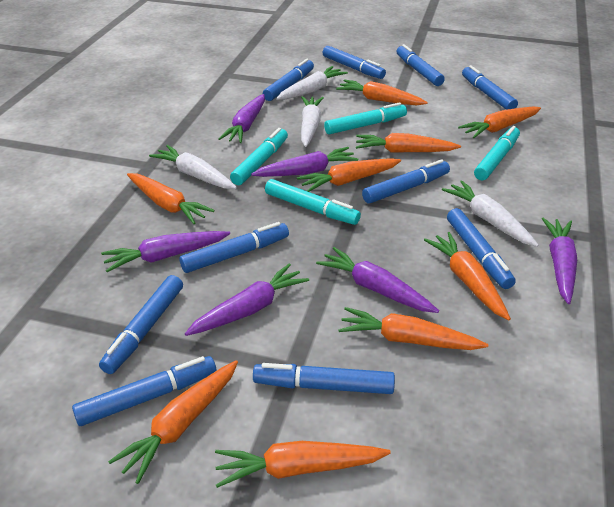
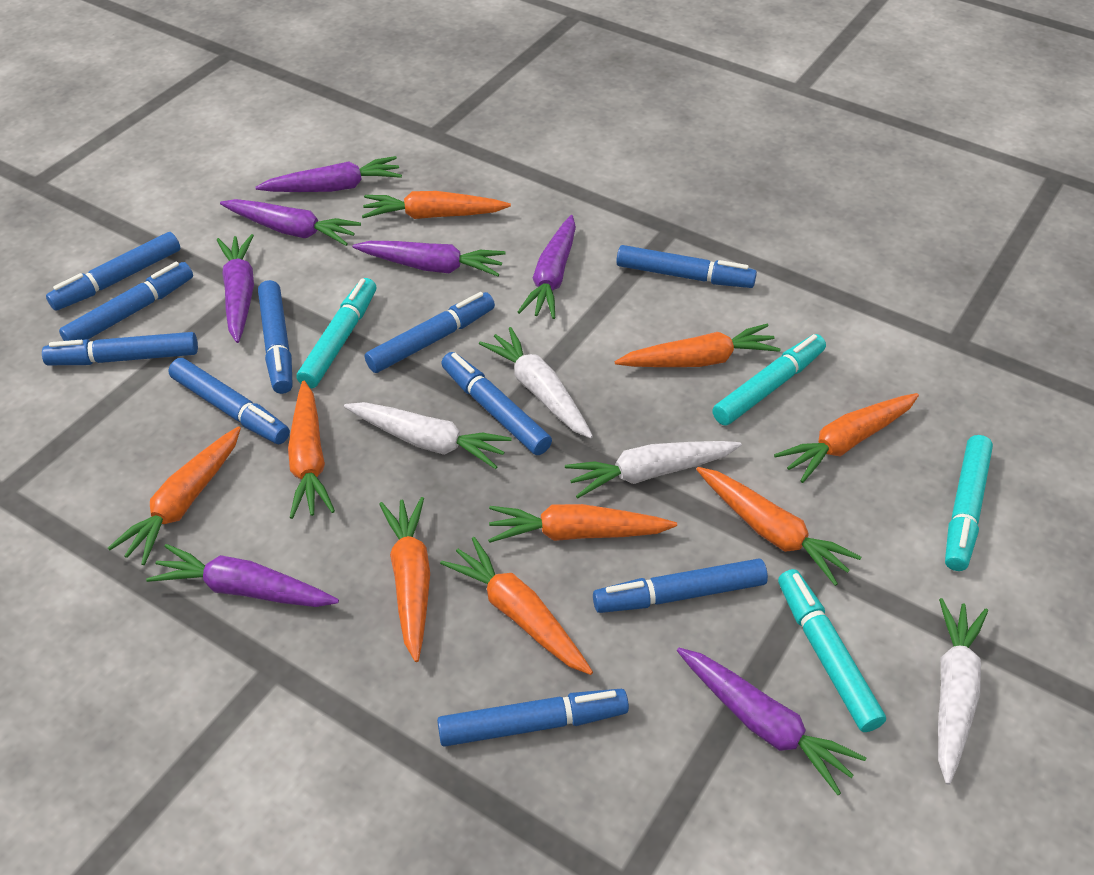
purple carrot: [101,231,230,272] [185,263,309,336] [218,94,265,143] [251,147,358,177] [316,247,439,313] [542,218,577,304] = 6 -> [146,544,339,607] [217,234,254,343] [220,199,361,246] [255,156,402,192] [353,241,506,277] [518,215,576,319] [677,648,866,795] = 7

